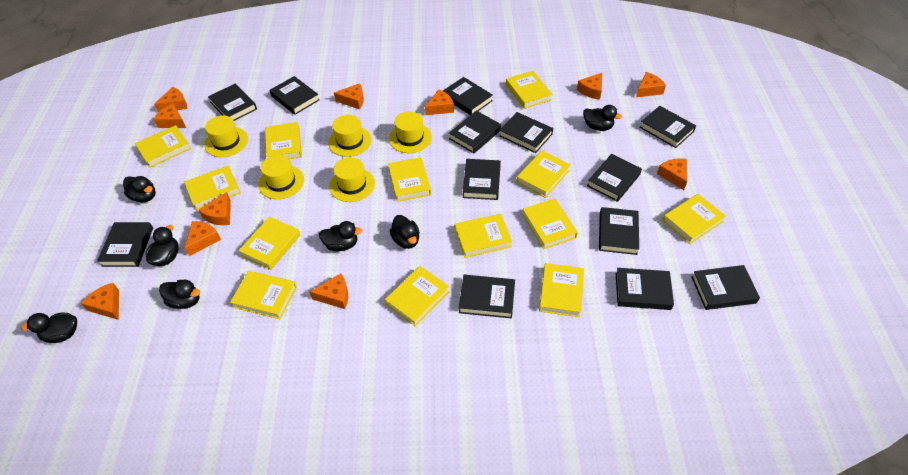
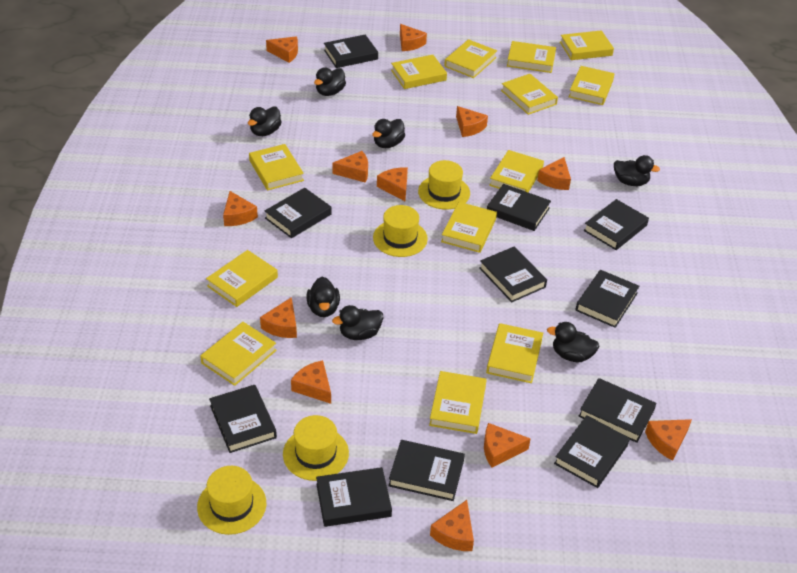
black book: [97,222,153,267] [208,84,257,121] [270,76,319,115] [443,77,493,115] [449,111,501,153] [459,275,515,319] [463,159,501,200] [499,112,553,153] [587,154,642,202] [599,207,639,255] [615,268,674,310] [640,106,696,148] [691,265,760,310] = 13 -> [209,385,277,453] [265,188,332,238] [316,467,392,527] [324,35,378,68] [388,440,465,501] [479,247,547,302] [487,184,551,231] [554,415,630,488] [575,270,640,328] [579,378,656,443] [583,199,649,250] = 11
orange cheese: [81,283,119,320] [154,87,187,112] [154,103,186,128] [185,221,221,256] [199,192,231,225] [310,273,348,309] [334,83,364,109] [425,89,454,115] [577,73,602,100] [636,72,666,97] [657,158,687,190] = 11 -> [223,191,258,226] [260,297,297,338] [266,36,298,63] [291,360,331,404] [332,151,368,183] [377,167,408,201] [400,24,427,51] [430,500,474,551] [456,106,488,137] [484,423,531,468] [537,157,571,190] [645,419,692,461] = 12
yellow hat: [204,116,248,157] [258,155,304,199] [328,115,372,157] [329,157,375,202] [389,111,432,153] = 5 -> [197,466,266,535] [283,415,349,481] [373,205,428,257] [418,160,470,209] = 4

